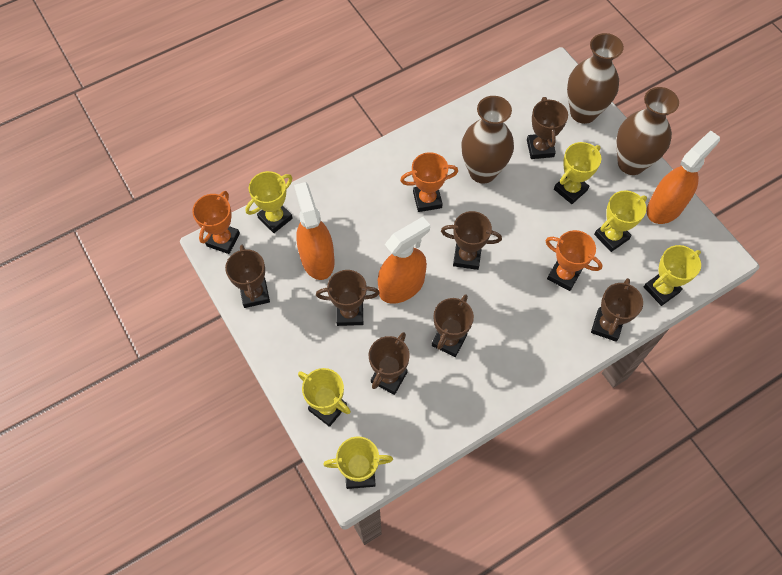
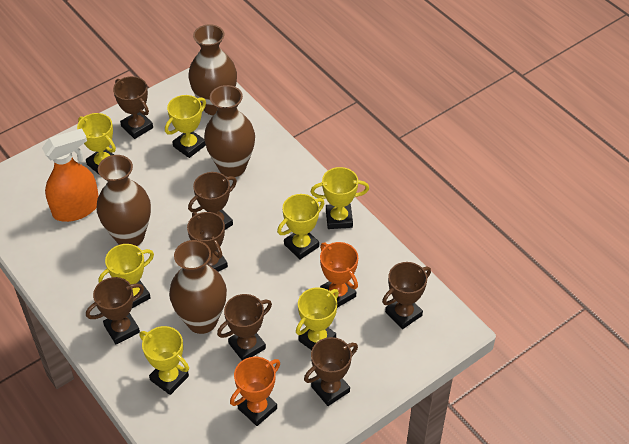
brown vase: [461,96,514,183] [567,33,624,124] [616,87,679,175] = 3 -> [97,155,151,246] [169,240,227,334] [188,24,237,115] [204,85,255,177] = 4
orange spray bottle: [294,182,335,280] [378,217,430,304] [646,130,720,224] = 3 -> [42,128,99,222] = 1
orange trophy: [192,191,240,254] [400,152,458,212] [545,230,603,291] = 3 -> [230,357,280,426] [320,242,358,308] = 2
yellow trophy: [245,171,293,233] [298,368,351,427] [323,437,393,489] [554,142,601,204] [594,190,647,252] [644,245,701,306] = 6 -> [77,113,116,174] [99,244,154,308] [140,326,189,395] [165,95,206,158] [277,194,325,260] [296,287,339,350] [311,167,369,229] = 7

